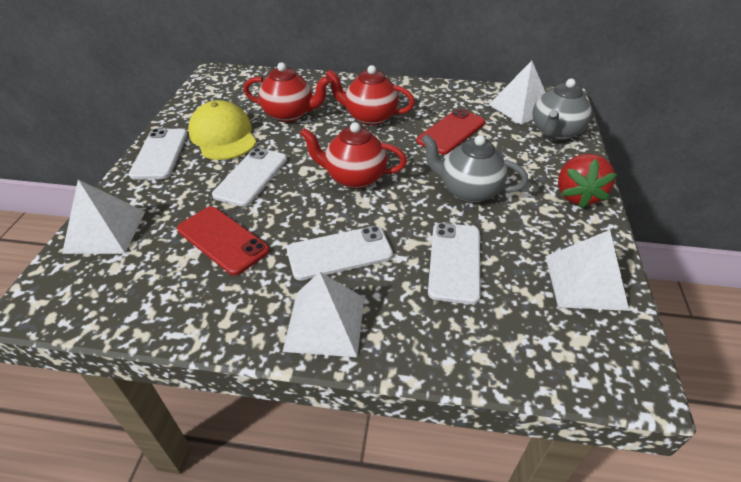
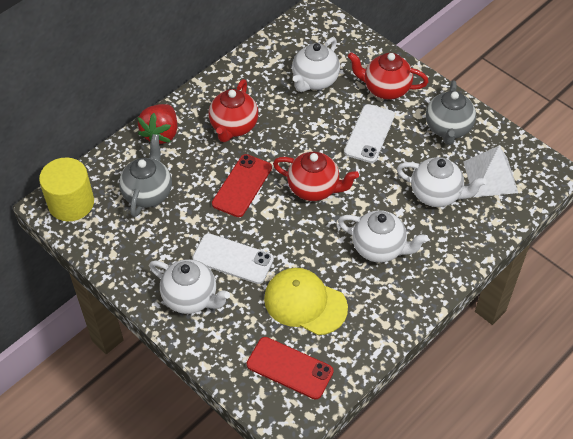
white phone: [129,128,188,179] [212,148,287,207] [287,226,393,280] [428,223,481,304] = 4 -> [193,233,274,284] [344,104,395,163] = 2
white pyramid: [62,180,145,254] [282,272,364,357] [488,61,545,125] [545,230,629,311] = 4 -> [463,146,518,197] = 1
white teapot: none = 0 -> [149,259,230,314] [292,37,340,92] [338,210,428,263] [397,157,487,207] = 4
yellow cylinder: none = 0 -> [39,158,94,221] = 1

